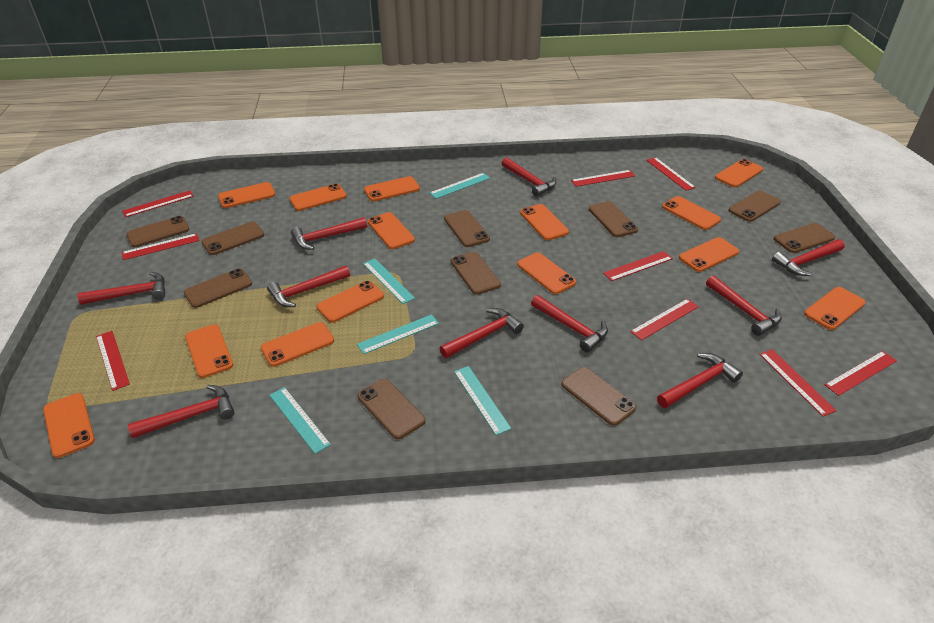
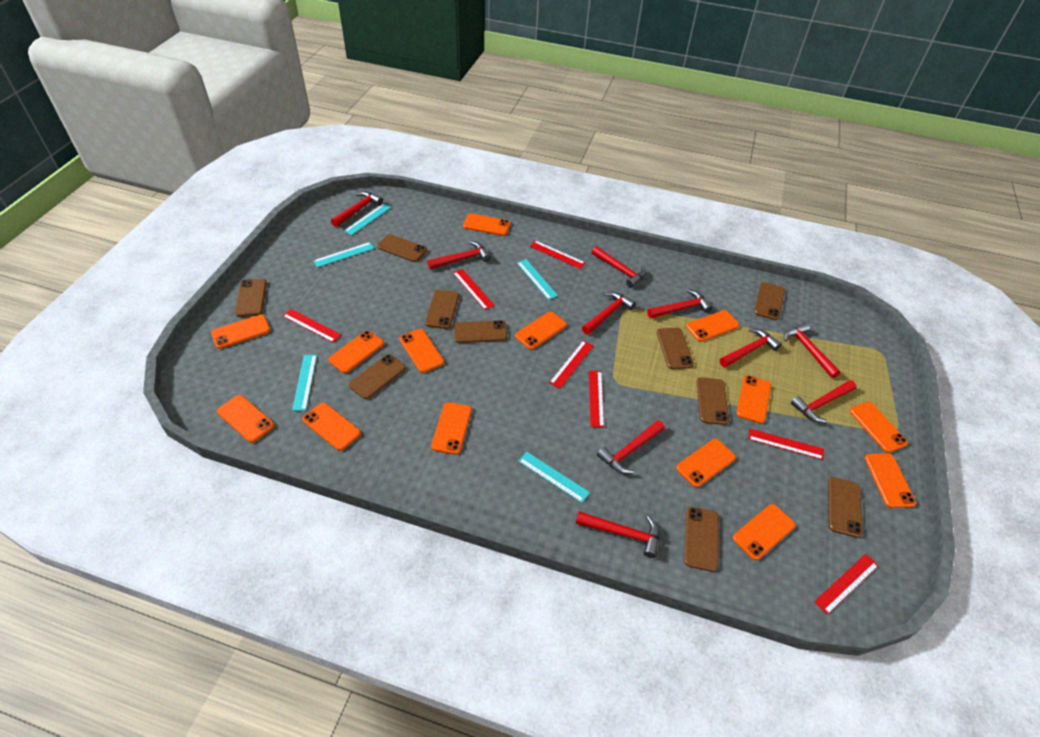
red ruler: [96,331,130,391] [122,190,194,217] [122,233,199,260] [571,170,635,187] [603,251,673,281] [630,299,699,340] [646,157,696,191] [759,349,836,417] [825,351,897,396] = 9 -> [283,309,341,342] [453,269,495,310] [530,240,585,269] [549,340,594,388] [589,370,604,428] [748,429,824,460] [814,554,879,615] = 7

